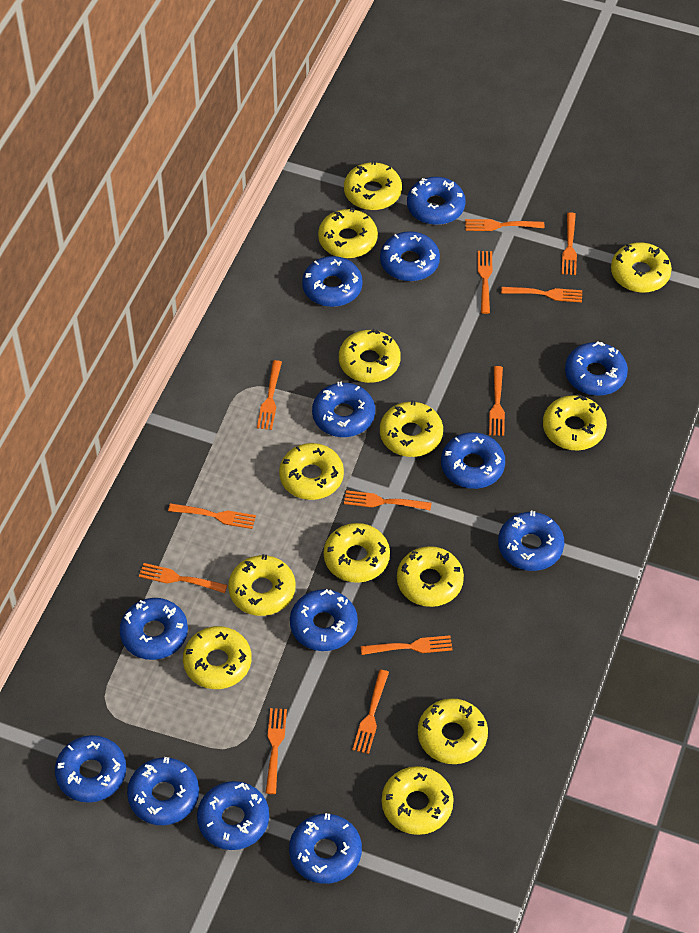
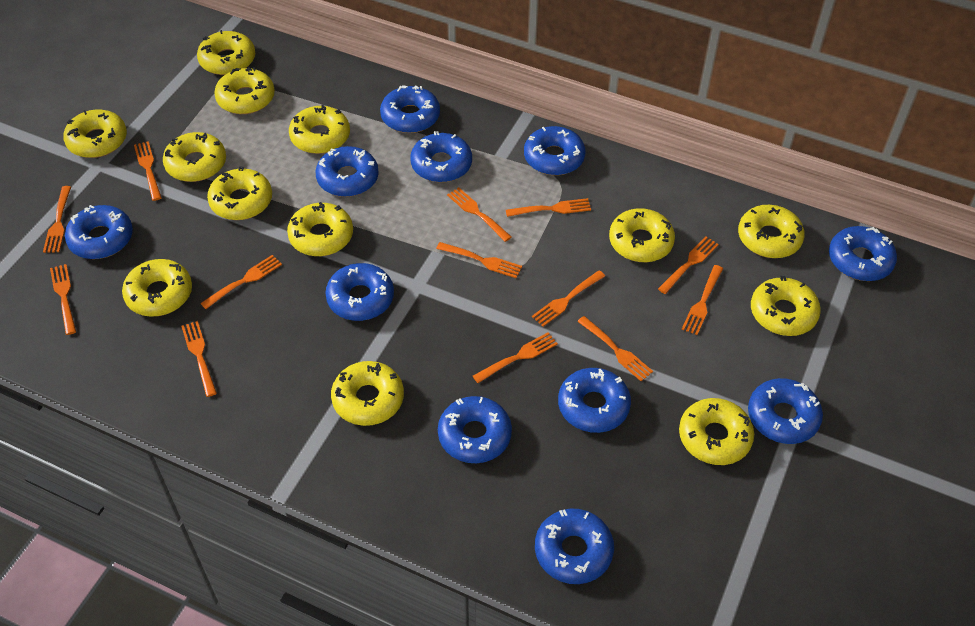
blue donut: [55,735,126,803] [119,598,188,660] [127,757,199,825] [197,781,269,850] [289,813,362,884] [290,589,358,651] [302,256,363,307] [312,381,375,437] [380,231,440,281] [407,177,466,225] [441,432,505,489] [498,511,564,571] [565,341,628,396] = 13 -> [65,205,133,259] [315,146,379,197] [325,263,394,321] [380,85,440,133] [410,131,472,182] [438,396,512,463] [524,126,585,175] [535,509,614,584] [558,368,631,433] [748,378,823,444] [829,226,897,281] = 11
orange fork: [139,563,227,593] [168,503,256,529] [257,360,282,430] [266,708,287,794] [344,490,431,510] [352,670,389,754] [361,635,453,655] [465,219,544,231] [478,251,492,314] [489,366,505,436] [501,287,582,302] [562,212,577,275] = 12 -> [43,186,71,253] [50,264,76,335] [134,141,162,201] [181,321,217,397] [200,255,282,309] [436,242,522,278] [447,187,511,242] [473,332,558,383] [506,198,591,217] [532,270,605,327] [577,316,653,381] [658,236,719,294] [682,265,723,335] = 13

